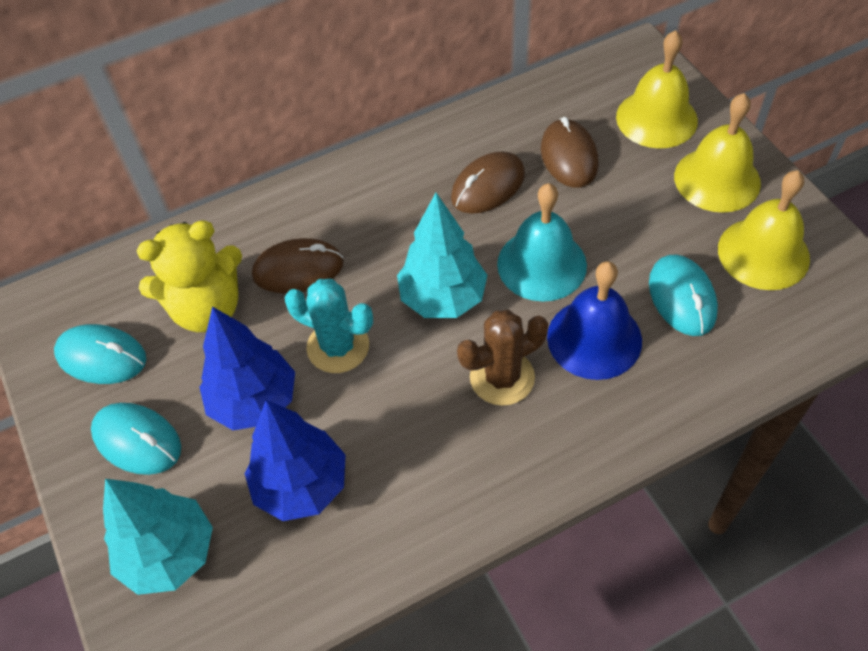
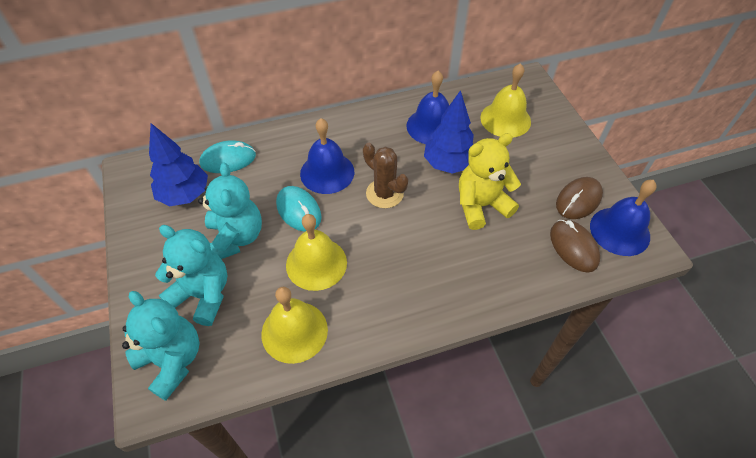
blue bell: [547,261,642,380] = 1 -> [300,118,354,194] [406,71,449,144] [590,180,657,256] = 3
brown mouse: [252,238,343,293] [451,151,525,214] [541,117,599,188] = 3 -> [550,220,600,272] [556,177,603,219] = 2
turquoise bell: [497,183,587,302] = 1 -> none = 0
turquoise cactus: [284,279,373,373] = 1 -> none = 0
turquoise mouse: [54,324,147,384] [91,403,181,475] [649,254,718,336] = 3 -> [199,140,256,173] [276,186,322,232] = 2
turquoise teddy bear: none = 0 -> [122,291,199,401] [155,225,228,326] [198,162,262,259] = 3
turquoise tree: [103,479,213,595] [397,193,487,318] = 2 -> none = 0

